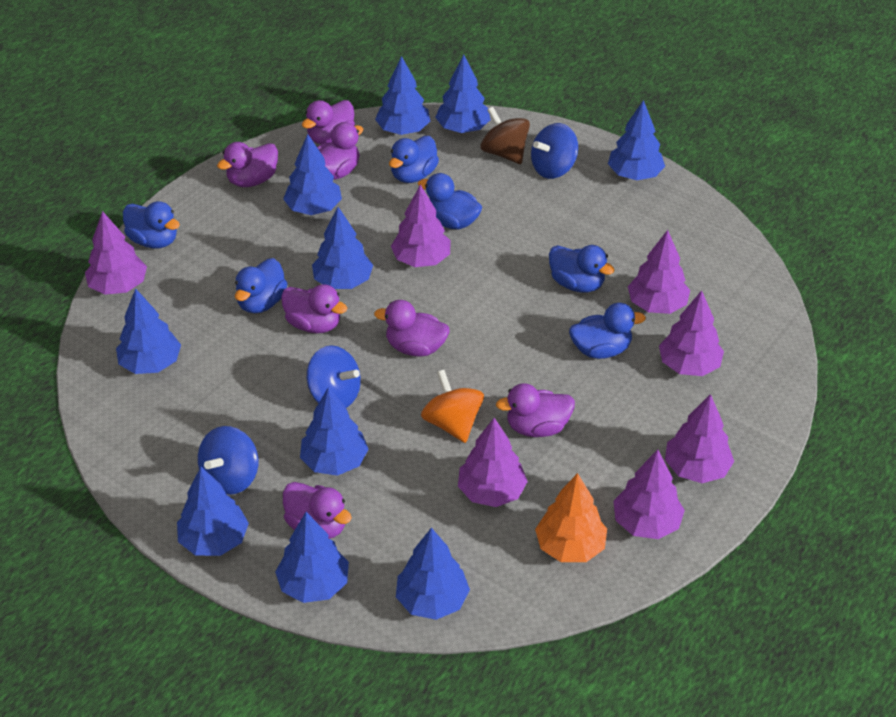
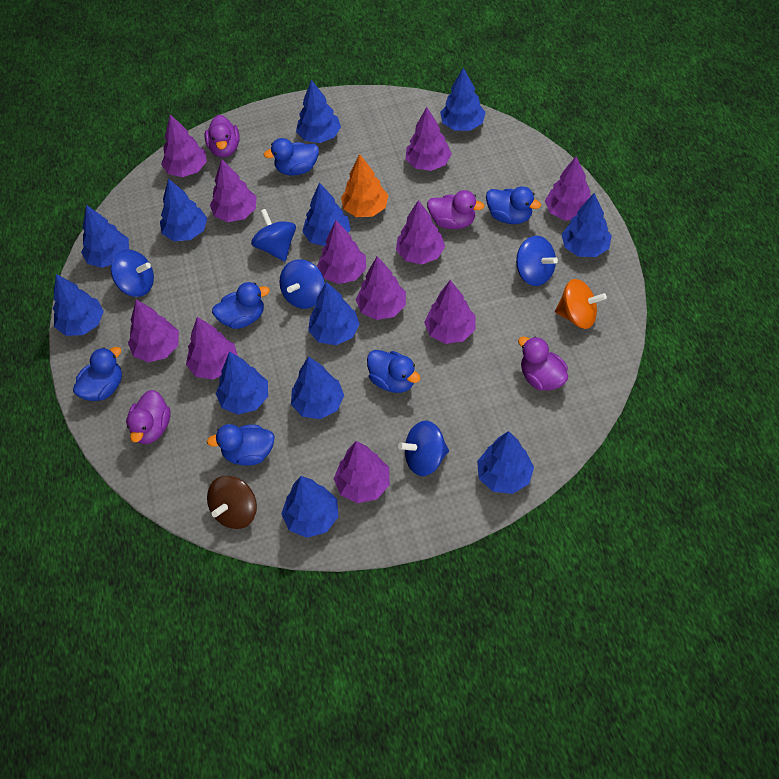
blue spinning top: [198,426,258,495] [307,345,361,408] [531,123,578,179] = 3 -> [111,249,154,297] [251,209,296,261] [279,259,325,309] [398,421,449,476] [516,236,558,286] = 5
blue tree: [116,288,181,374] [177,467,249,556] [275,512,349,603] [283,134,342,215] [300,387,368,476] [312,207,373,289] [375,56,430,135] [396,528,470,620] [435,55,491,133] [608,100,665,180] = 10 -> [53,274,104,336] [81,205,129,268] [160,178,207,241] [216,351,268,415] [281,476,339,538] [291,356,344,419] [296,80,341,143] [302,182,351,246] [308,282,360,345] [440,68,486,131] [477,431,534,494] [562,193,612,257] = 12
purple duck: [217,142,278,187] [281,284,347,334] [283,482,352,539] [302,100,355,144] [317,122,363,180] [374,300,450,357] [496,383,575,437] = 7 -> [126,390,171,444] [205,115,240,157] [427,190,485,229] [518,337,568,390] = 4
purple tree: [85,211,147,295] [391,185,451,267] [458,418,528,507] [613,450,685,539] [628,230,690,314] [659,290,724,376] [665,394,734,483] = 7 -> [128,300,179,362] [161,114,207,177] [186,317,238,380] [210,159,257,222] [317,220,366,284] [334,441,390,503] [356,256,406,320] [396,200,445,264] [405,107,452,171] [424,280,476,344] [545,157,592,221] = 11

